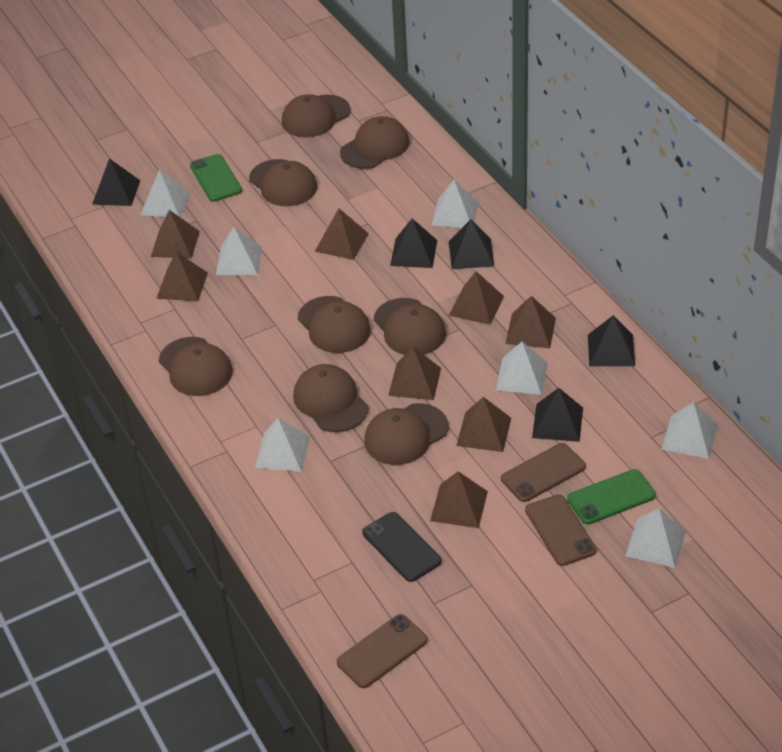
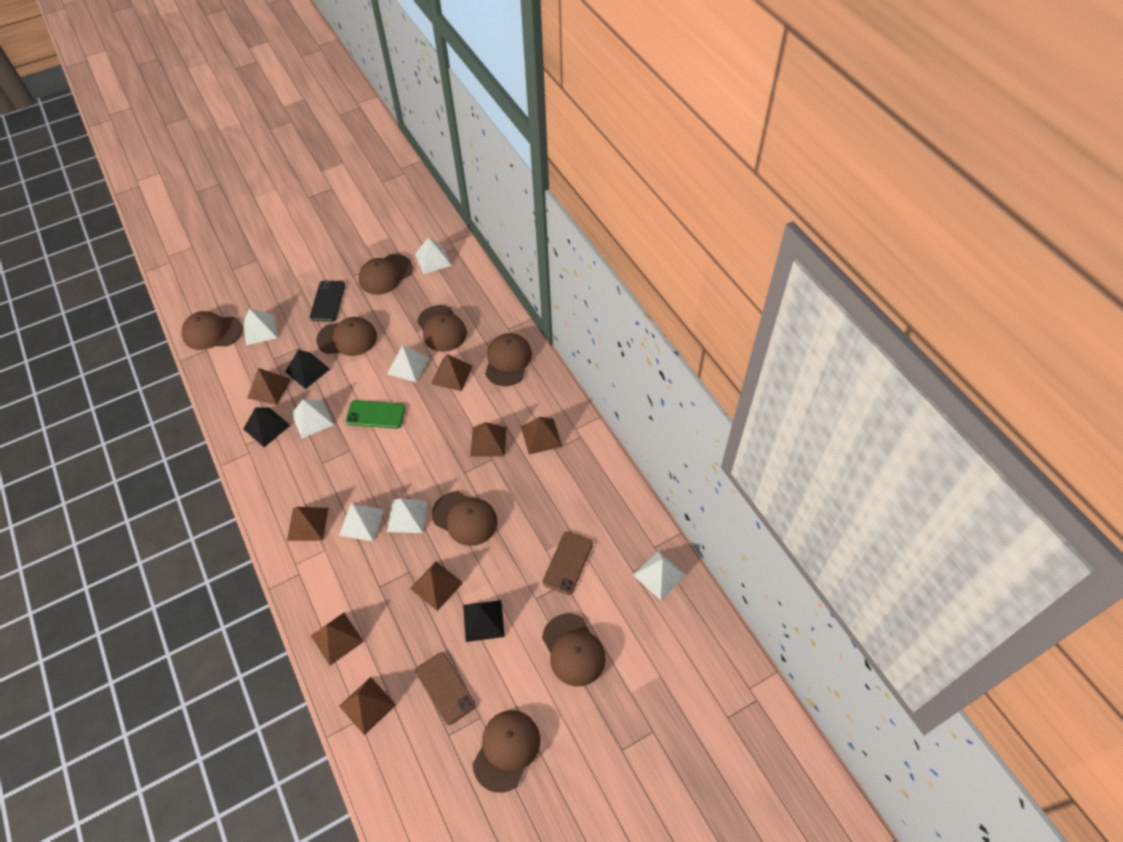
black pyramid: [92,158,140,206] [390,219,437,268] [449,219,494,269] [532,388,583,442] [588,315,635,366] = 5 -> [243,407,291,447] [285,350,330,389] [463,600,505,642] = 3
brown phone: [336,614,428,688] [501,443,586,502] [525,494,596,566] = 3 -> [415,652,476,725] [543,531,593,595] = 2
green phone: [190,154,242,202] [567,469,656,525] = 2 -> [346,400,405,429] = 1

